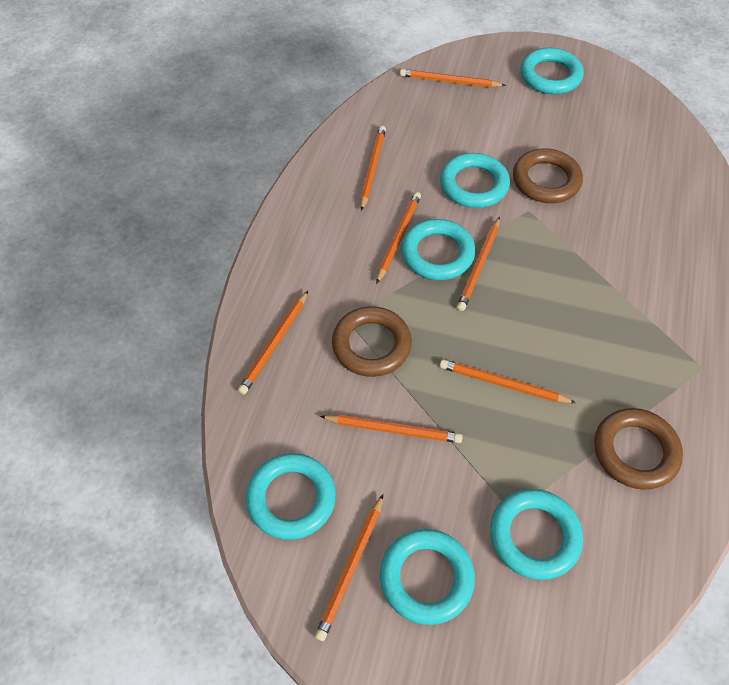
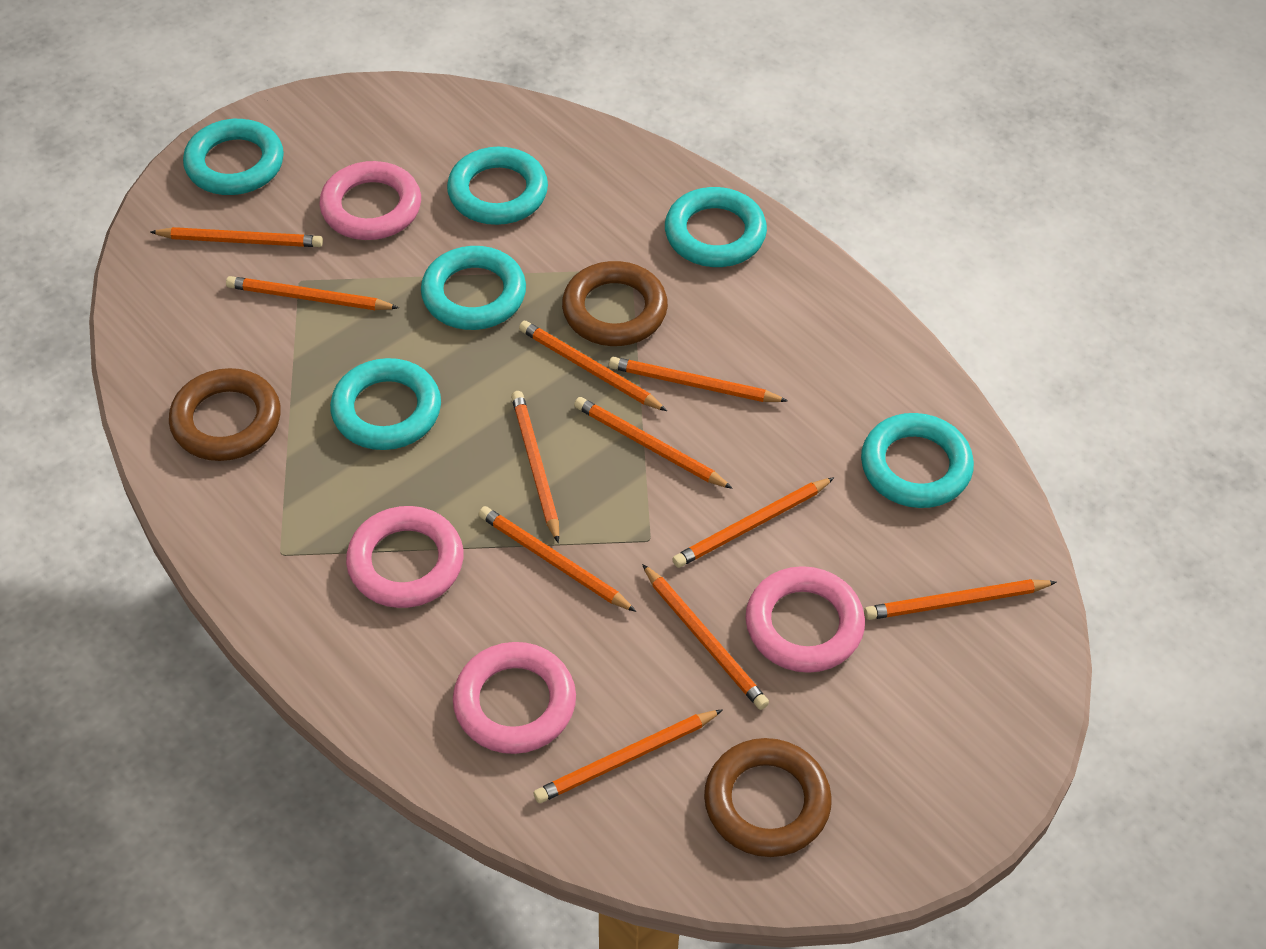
orange pencil: [238,291,308,395] [315,495,383,641] [320,415,463,443] [360,126,386,211] [376,192,421,284] [400,69,506,87] [440,359,576,403] [457,217,500,311] = 8 -> [150,227,323,247] [226,276,399,310] [479,506,636,612] [511,391,559,543] [519,321,667,411] [533,709,723,803] [574,397,733,489] [609,357,788,402] [642,564,769,710] [672,477,834,568] [864,579,1057,620] = 11
pink ring: none = 0 -> [319,161,421,240] [346,506,463,608] [453,642,576,754] [745,566,865,673] = 4

